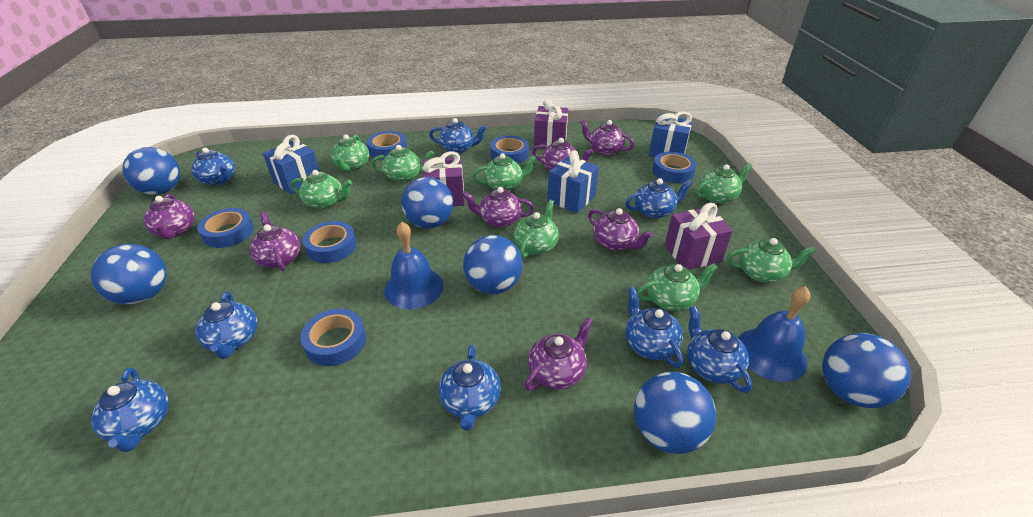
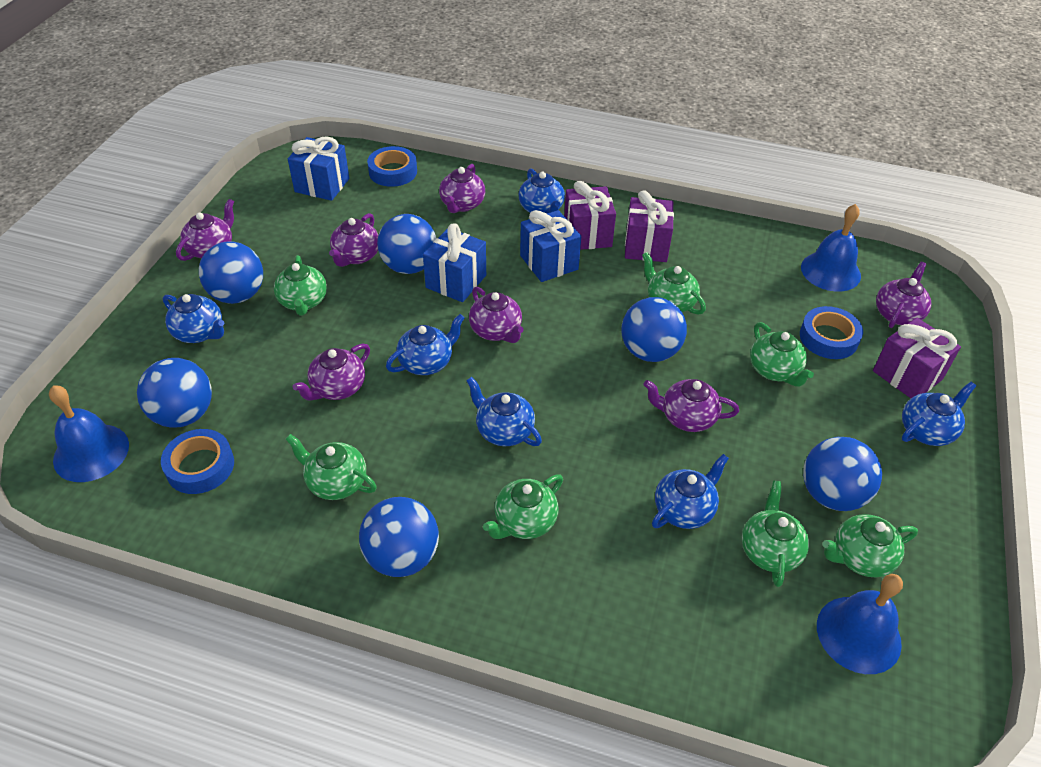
blue bell: [384,222,443,309] [738,286,810,382] = 2 -> [49,385,129,482] [801,204,861,292] [817,574,903,674] = 3
blue tape: [197,208,254,248] [300,309,366,366] [302,221,357,263] [367,131,407,160] [490,136,529,164] [652,152,696,183] = 6 -> [161,429,234,494] [367,146,417,187] [800,306,863,359] = 3
blue teapot: [91,368,169,452] [191,148,235,186] [196,292,258,359] [429,118,487,154] [439,345,501,431] [625,178,693,219] [625,287,683,368] [687,306,752,393] = 8 -> [163,294,224,343] [386,314,464,375] [466,377,542,446] [519,168,565,214] [652,454,729,529] [902,382,976,446] = 6
green teapot: [291,170,352,209] [331,134,369,171] [371,145,434,183] [472,153,536,191] [513,200,559,258] [637,263,718,311] [696,163,752,204] [727,238,816,283] = 8 -> [274,255,327,316] [286,434,377,500] [483,475,563,539] [642,252,706,315] [742,481,809,587] [750,322,814,387] [823,514,918,577] = 7

